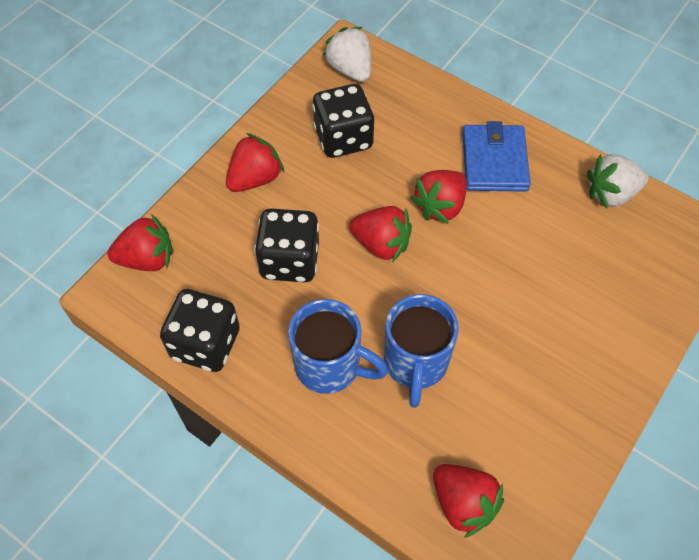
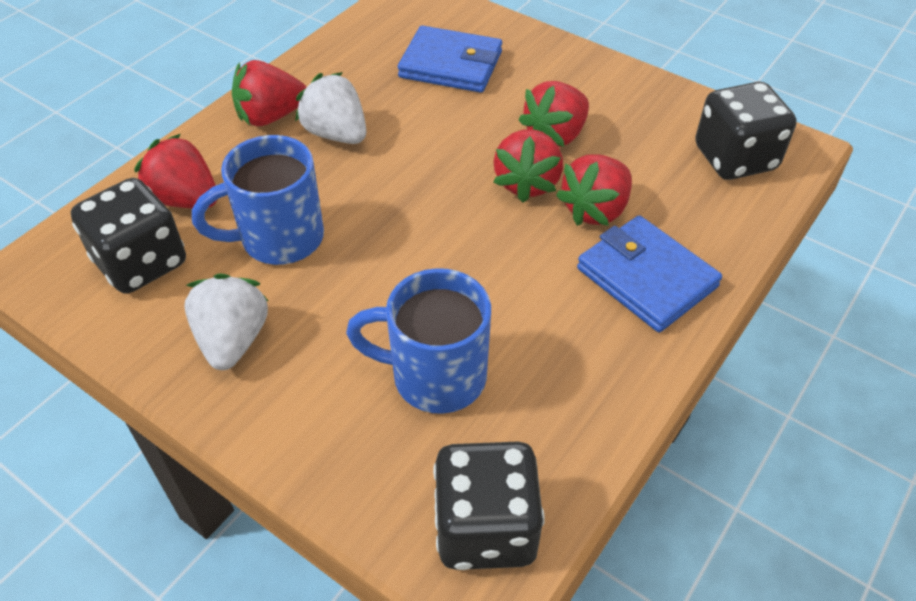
blue wallet: [462,121,531,192] = 1 -> [398,25,502,93] [577,215,722,332] = 2

